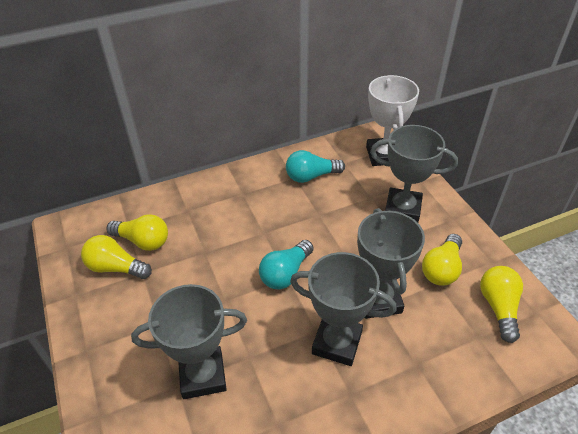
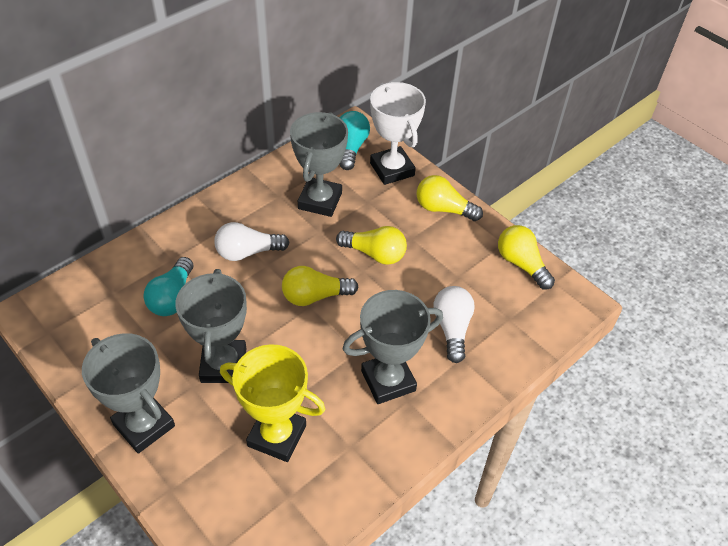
white light bulb: none = 0 -> [214,222,290,261] [434,286,475,363] = 2
yellow trophy: none = 0 -> [220,344,326,462] = 1

